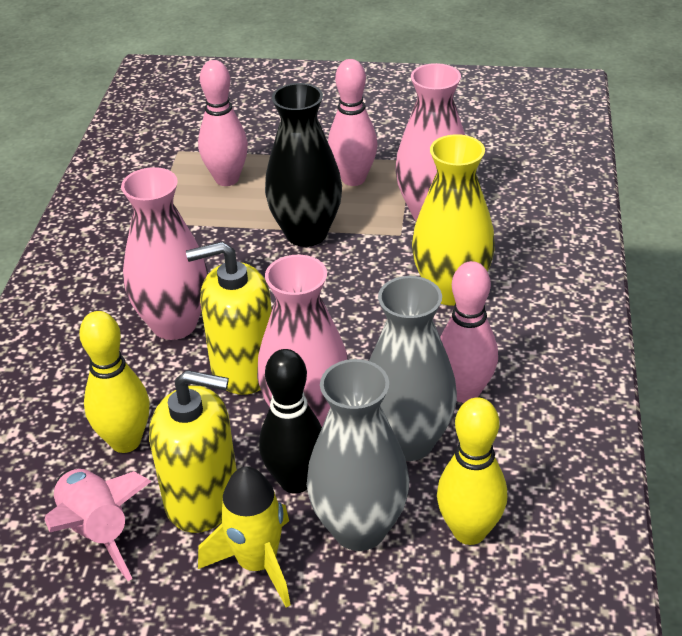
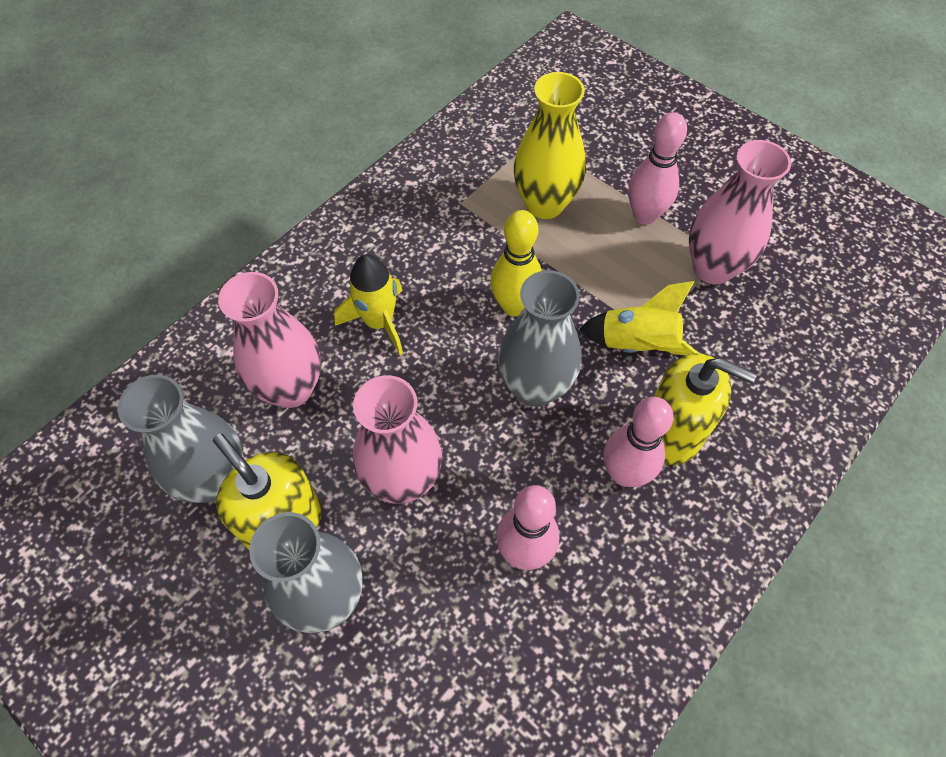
black bowling pin: [259,349,322,494] = 1 -> none = 0
black vase: [265,83,342,247] = 1 -> none = 0
grey vase: [307,359,409,551] [369,276,457,461] = 2 -> [118,375,244,503] [249,512,363,633] [498,270,581,407] = 3
pink rocket: [45,469,152,581] = 1 -> none = 0
yellow bowling pin: [79,311,150,453] [437,397,507,545] = 2 -> [490,210,542,316] = 1
yellow rocket: [198,466,291,608] = 1 -> [334,254,403,355] [579,281,699,355] = 2

